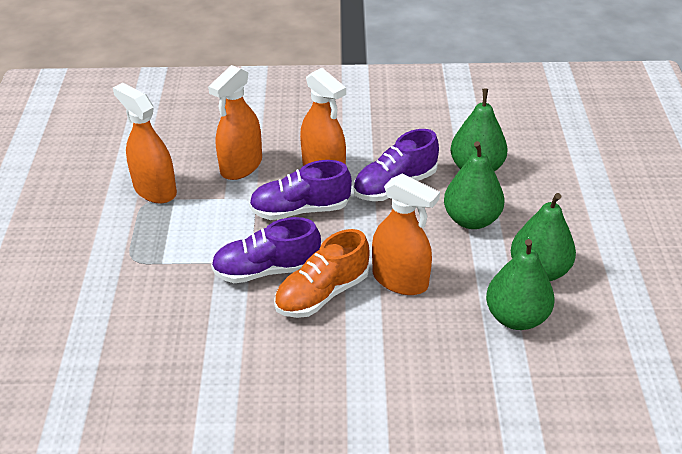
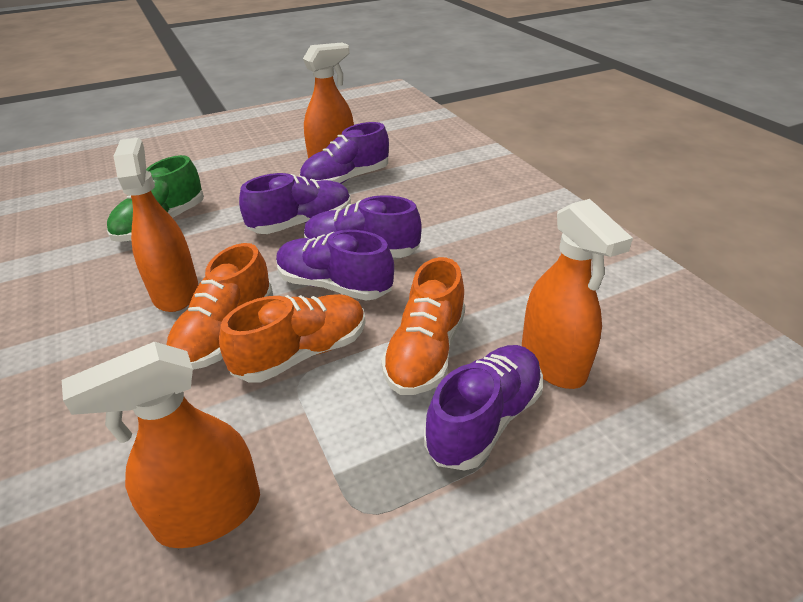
green pear: [444,141,504,229] [451,89,508,172] [486,239,554,330] [511,193,576,281] = 4 -> none = 0
green shoe: none = 0 -> [107,155,204,242] = 1
orange shoe: [274,229,370,318] = 1 -> [166,243,273,370] [219,294,366,383] [381,257,465,395] = 3
purple shoe: [211,217,321,283] [249,160,352,220] [353,129,439,201] = 3 -> [239,173,351,234] [276,230,394,301] [300,122,389,184] [304,195,422,258] [424,345,543,471] = 5

